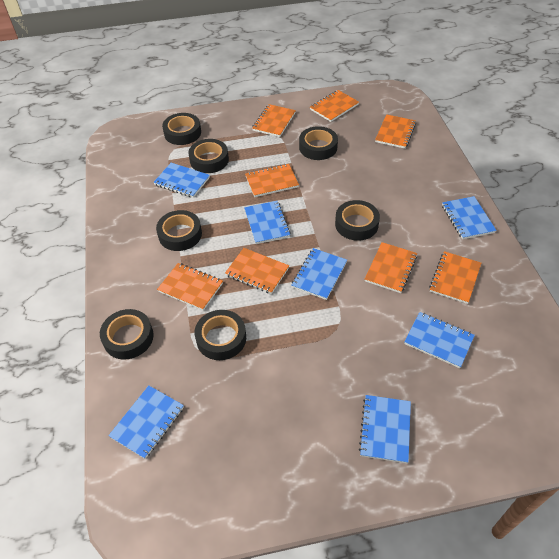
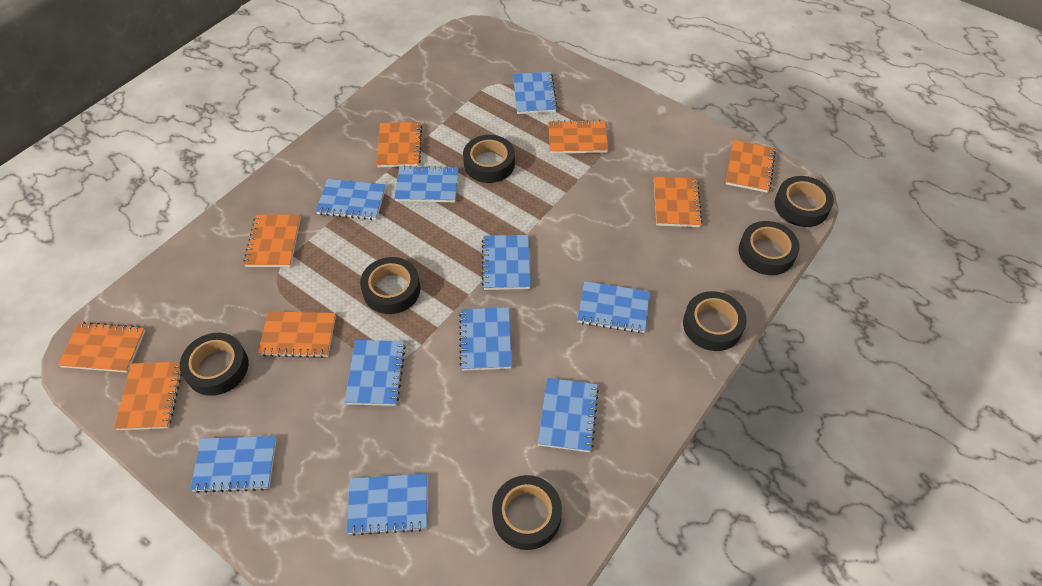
blue notebook: [108,385,184,459] [153,163,210,198] [244,201,291,244] [292,248,347,300] [359,395,411,463] [404,312,475,368] [442,196,496,239] = 7 -> [190,436,277,493] [316,179,386,220] [344,340,406,406] [346,473,427,536] [394,165,458,202] [459,307,512,371] [482,235,531,290] [513,72,558,114] [538,378,599,452] [577,281,650,333] = 10

